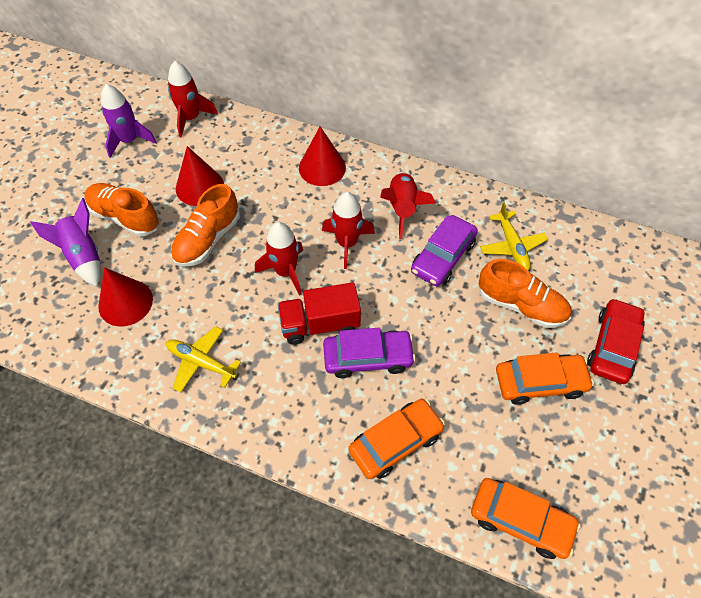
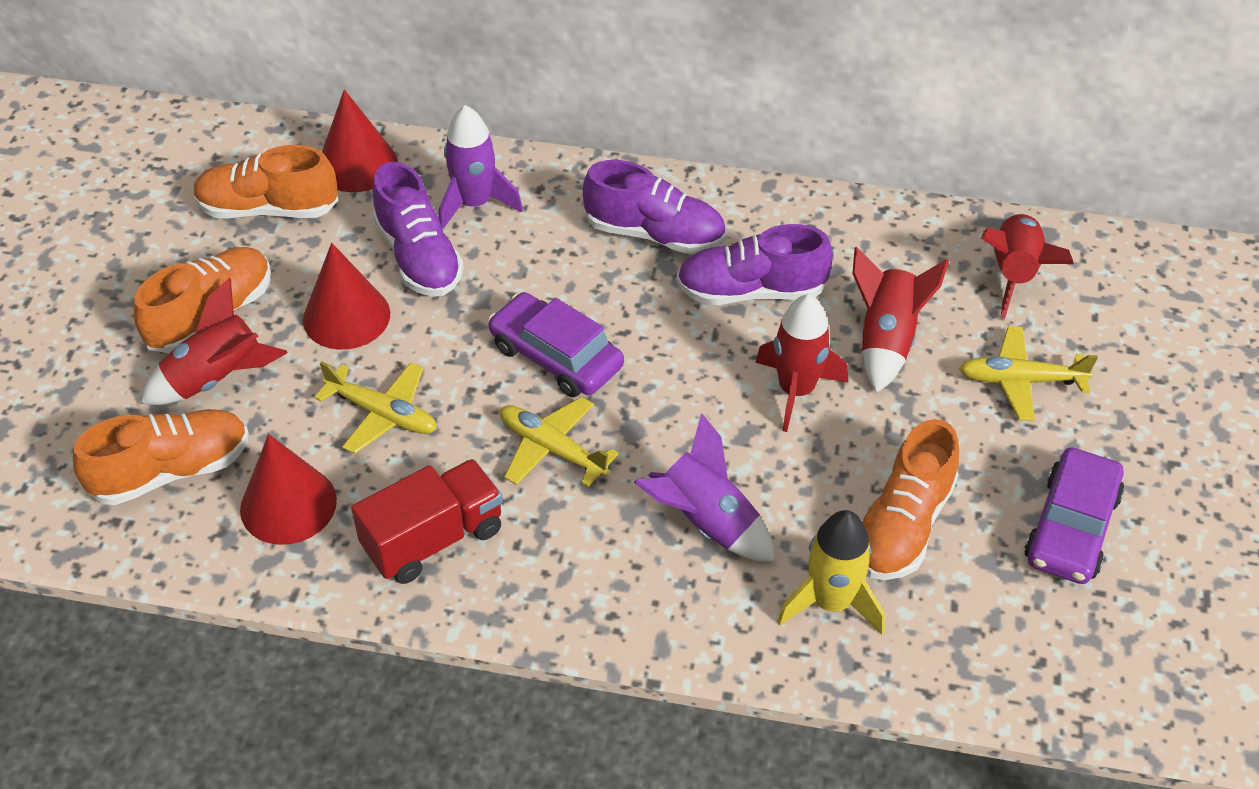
orange car: [348,398,445,479] [471,478,581,559] [496,352,594,405] = 3 -> none = 0
orange shoe: [85,183,160,237] [171,184,240,267] [479,259,571,328] = 3 -> [73,409,249,505] [134,247,271,353] [193,145,338,219] [862,419,959,580] = 4
purple shoe: none = 0 -> [373,162,464,296] [583,160,726,254] [677,224,833,305] = 3
red car: [587,298,645,384] = 1 -> none = 0
yellow plane: [166,326,241,393] [480,202,548,270] = 2 -> [314,361,437,454] [500,397,619,487] [959,326,1098,421] = 3
yellow rocket: none = 0 -> [777,510,885,634] = 1

